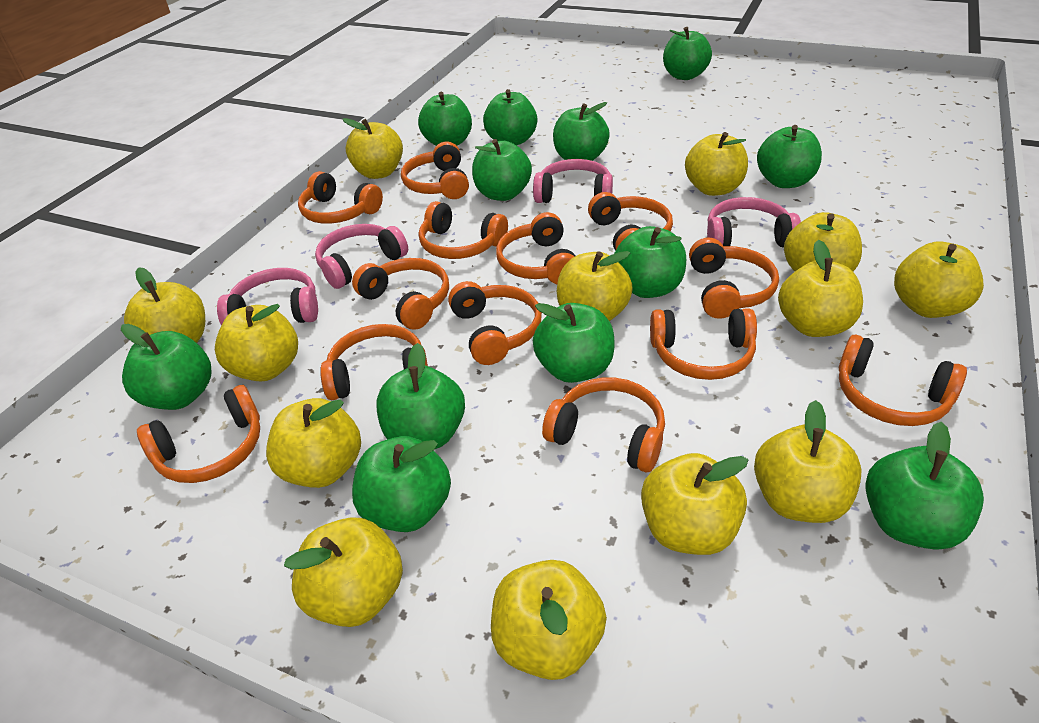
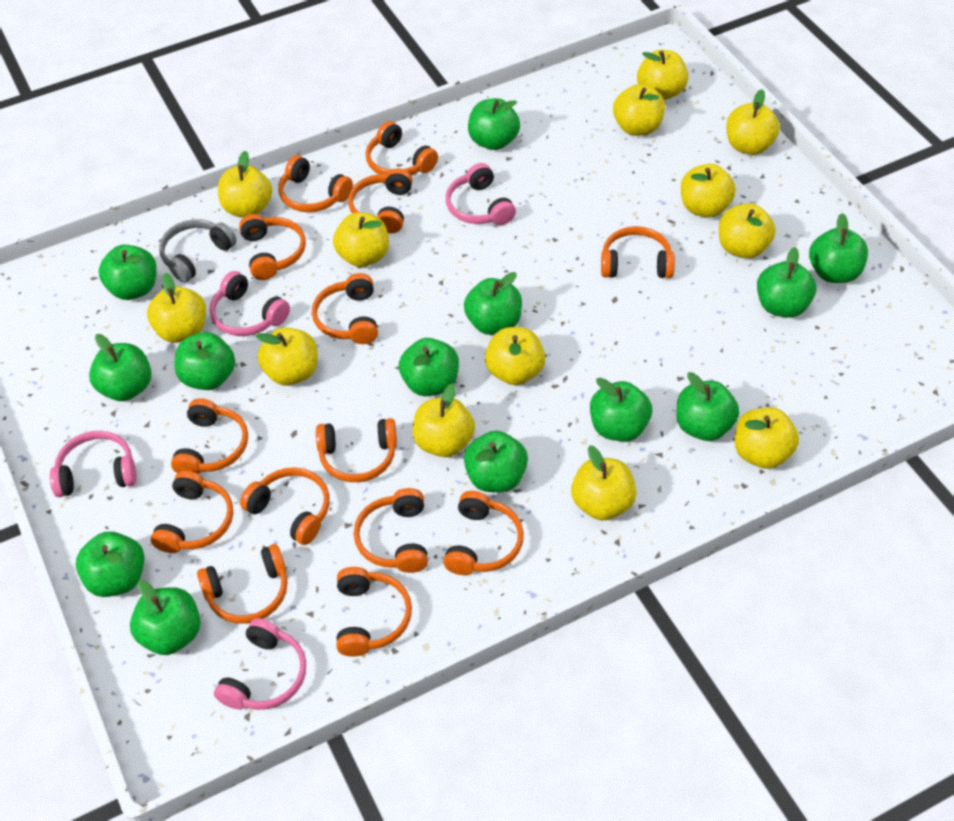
green apple: [121,324,211,410] [352,436,451,532] [377,343,465,449] [418,92,472,146] [472,139,532,201] [483,89,537,146] [533,303,614,383] [553,102,610,161] [614,226,686,298] [663,27,712,80] [757,125,822,188] [866,422,984,549] = 12 -> [76,532,145,597] [89,334,151,401] [99,245,157,300] [130,580,201,655] [175,332,235,390] [399,338,459,396] [464,272,522,335] [464,431,528,492] [468,98,520,150] [590,378,652,442] [676,372,739,441] [757,247,816,318] [809,213,868,283] = 13
grey headphones: none = 0 -> [159,219,237,283] = 1
orange headphones: [137,385,260,483] [298,171,383,224] [320,324,428,400] [352,258,449,330] [401,142,469,199] [419,201,508,259] [448,281,542,365] [496,212,575,284] [542,378,665,472] [588,192,673,250] [650,308,757,380] [689,238,779,319] [839,335,967,426] = 13 -> [151,470,233,553] [171,398,248,474] [197,544,287,624] [239,214,306,280] [240,467,330,545] [278,155,353,212] [312,273,378,344] [316,418,397,482] [336,567,412,656] [348,168,413,234] [354,488,428,573] [366,121,438,176] [444,491,524,575] [601,226,675,278] = 14

